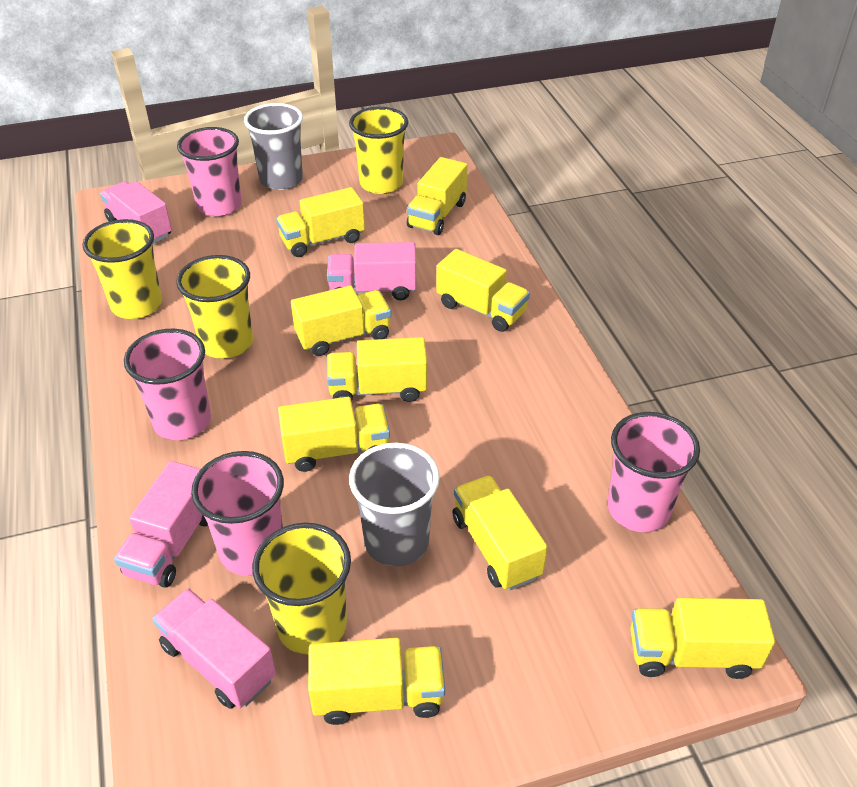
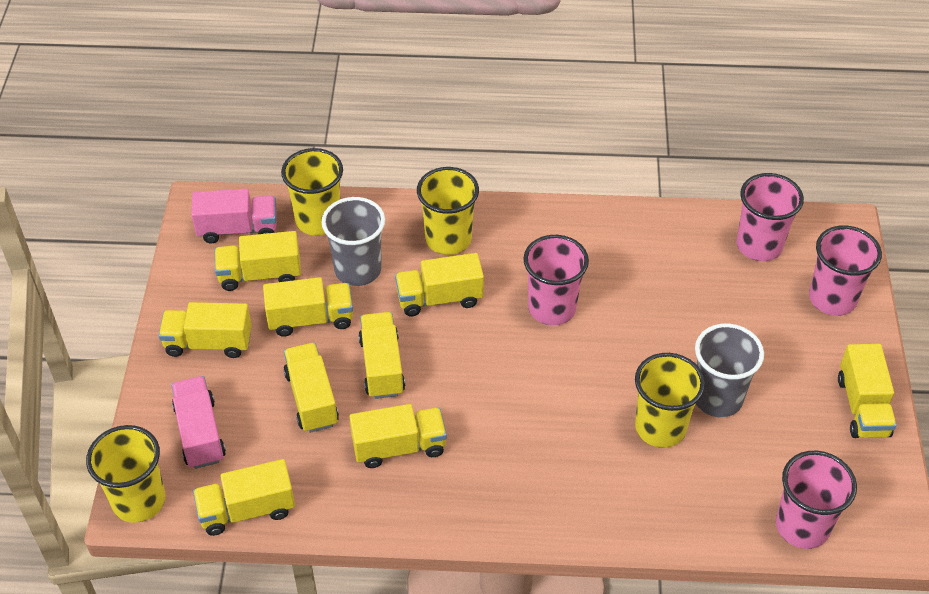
pink truck: [100,181,172,244] [114,461,208,588] [152,588,276,709] [327,242,416,300] = 4 -> [171,376,226,469] [191,189,277,243] = 2

